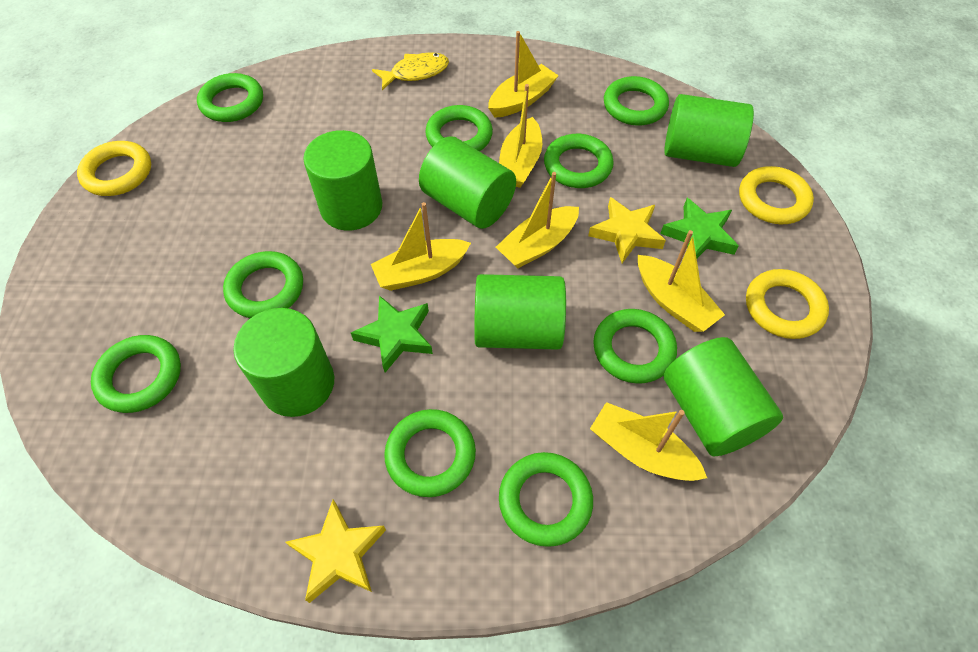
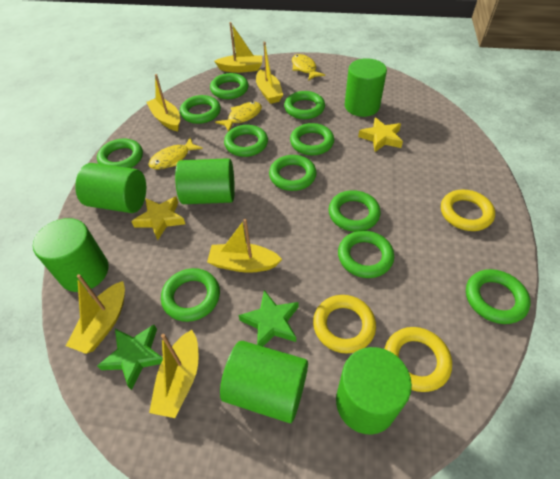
green ring: [91,335,181,413] [197,73,263,122] [223,251,303,318] [384,409,476,497] [425,105,493,151] [499,452,593,547] [544,134,614,188] [593,309,677,384] [604,76,669,126] = 9 -> [97,139,143,168] [161,268,220,322] [180,95,221,124] [210,73,249,99] [224,125,268,157] [269,155,317,191] [284,91,325,119] [290,123,334,155] [329,190,381,232] [338,231,394,278] [466,269,531,324] = 11
yellow fish: [372,52,449,90] = 1 -> [148,138,203,170] [215,102,262,132] [292,54,325,81] = 3

